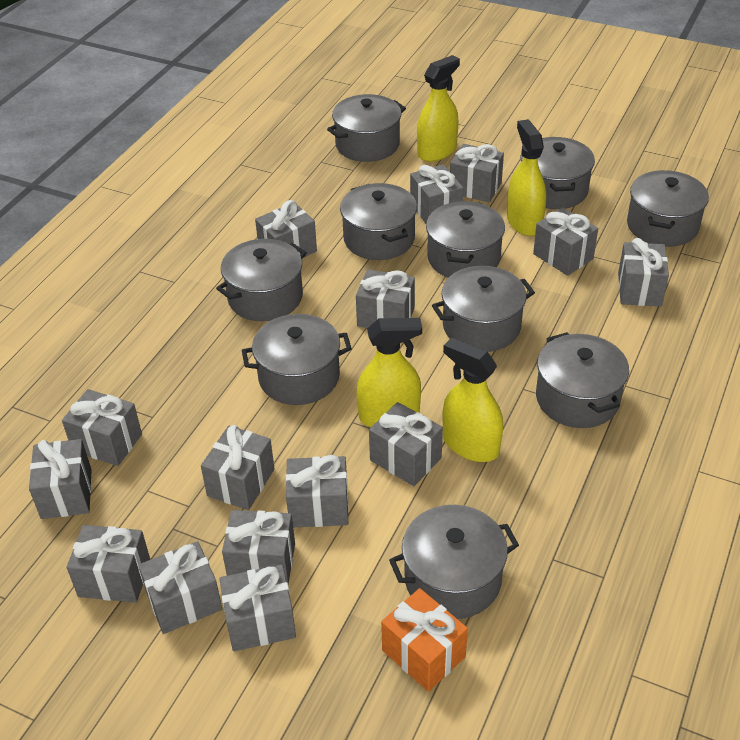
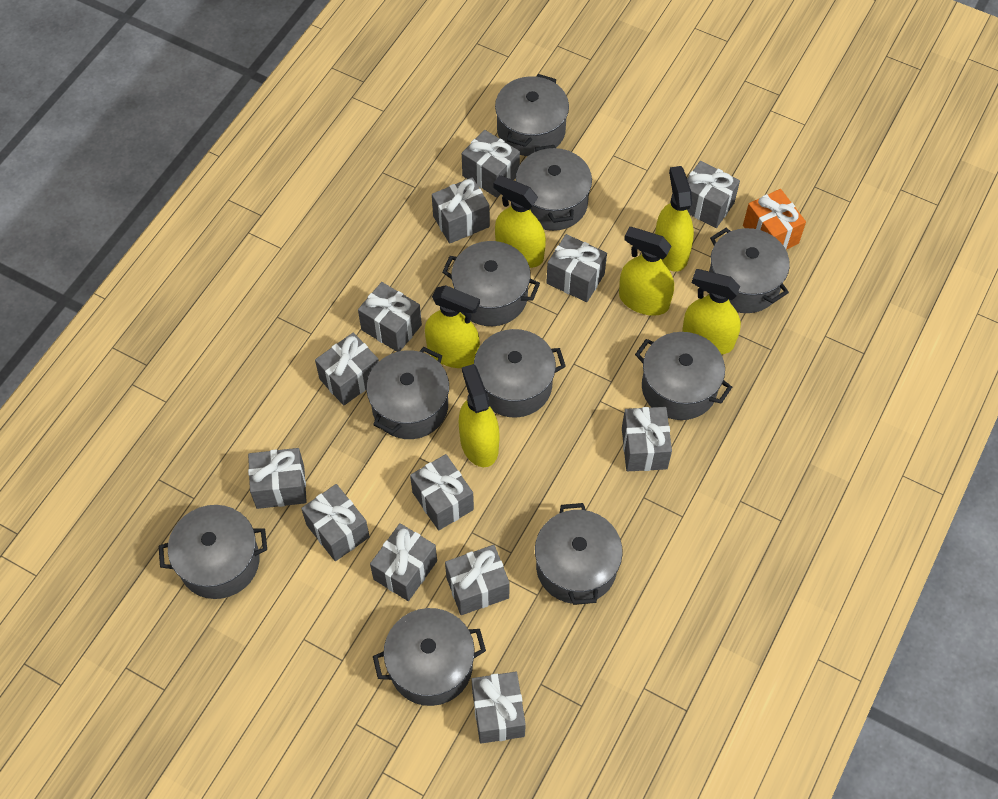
grey gift: [29,439,92,519] [62,389,142,466] [67,525,150,603] [138,541,222,634] [201,425,275,510] [219,564,296,651] [222,510,295,584] [255,200,317,257] [286,455,349,527] [356,269,415,328] [369,402,443,486] [410,164,463,223] [450,144,504,202] [533,207,598,276] [618,238,669,307] = 15 -> [248,448,307,509] [301,484,370,561] [315,332,379,406] [358,282,422,352] [370,523,437,601] [410,454,474,531] [432,177,490,244] [445,545,510,615] [462,130,520,198] [471,672,526,744] [546,234,607,302] [622,407,672,471] [687,161,740,228] = 13
yellow spray bottle: [357,318,422,427] [417,55,460,162] [442,338,503,462] [507,119,546,236] = 4 -> [425,285,480,368] [459,364,500,467] [493,175,546,268] [619,227,674,316] [655,166,694,272] [682,269,741,355] = 6

